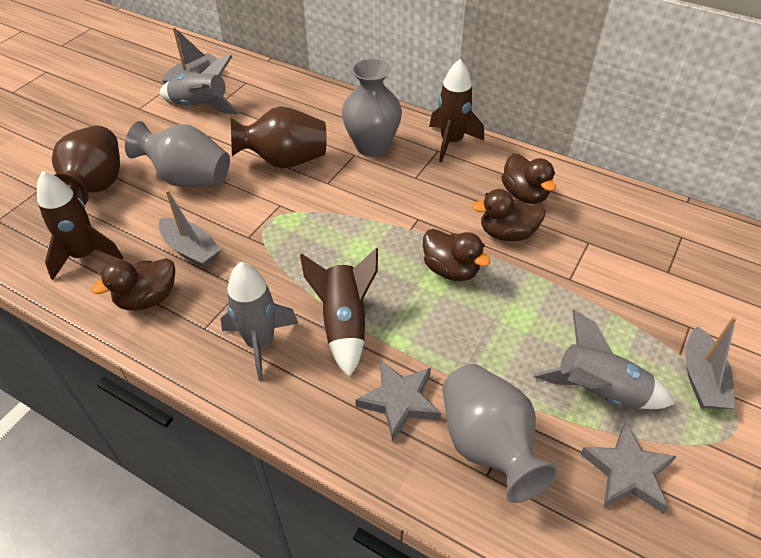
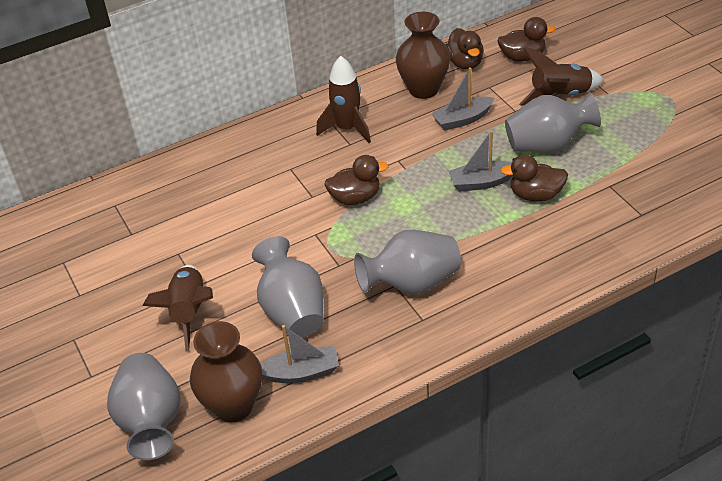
grey rocket: [159,55,240,114] [220,262,299,381] [533,309,675,409] = 3 -> none = 0
grey star: [355,360,441,441] [580,422,677,513] = 2 -> none = 0
grey vase: [125,121,230,187] [342,58,402,157] [442,364,558,503] = 3 -> [107,353,181,460] [252,236,324,338] [354,230,461,295] [505,92,601,153] = 4

